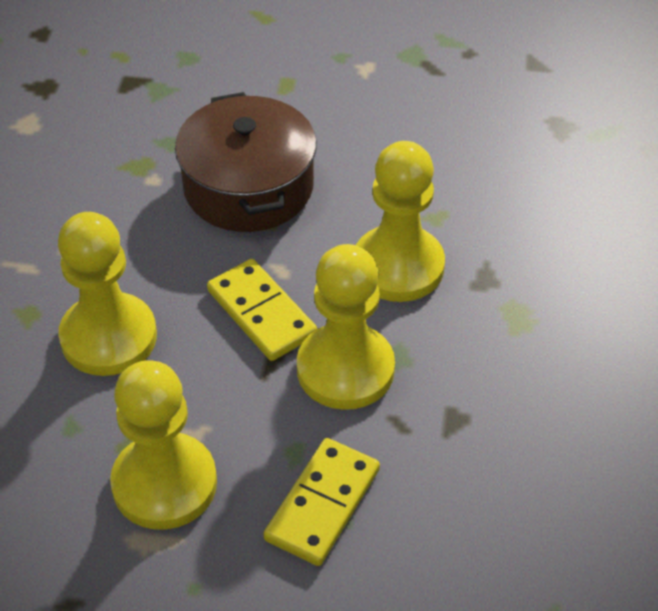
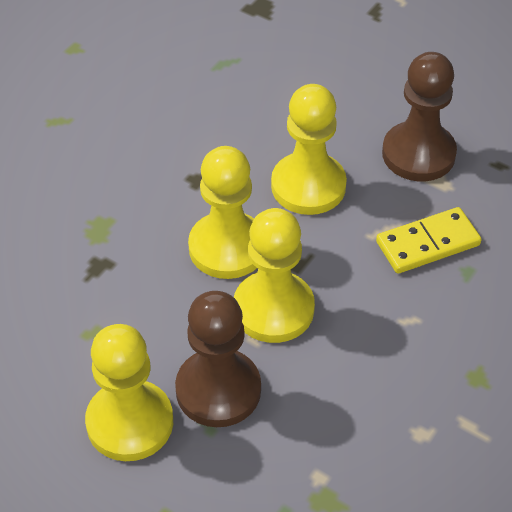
brown pawn: none = 0 -> [175,291,261,427] [382,52,457,181] = 2
brown pot: [175,92,317,232] = 1 -> none = 0
yellow domino: [207,259,317,361] [264,438,380,566] = 2 -> [376,207,482,274] = 1

